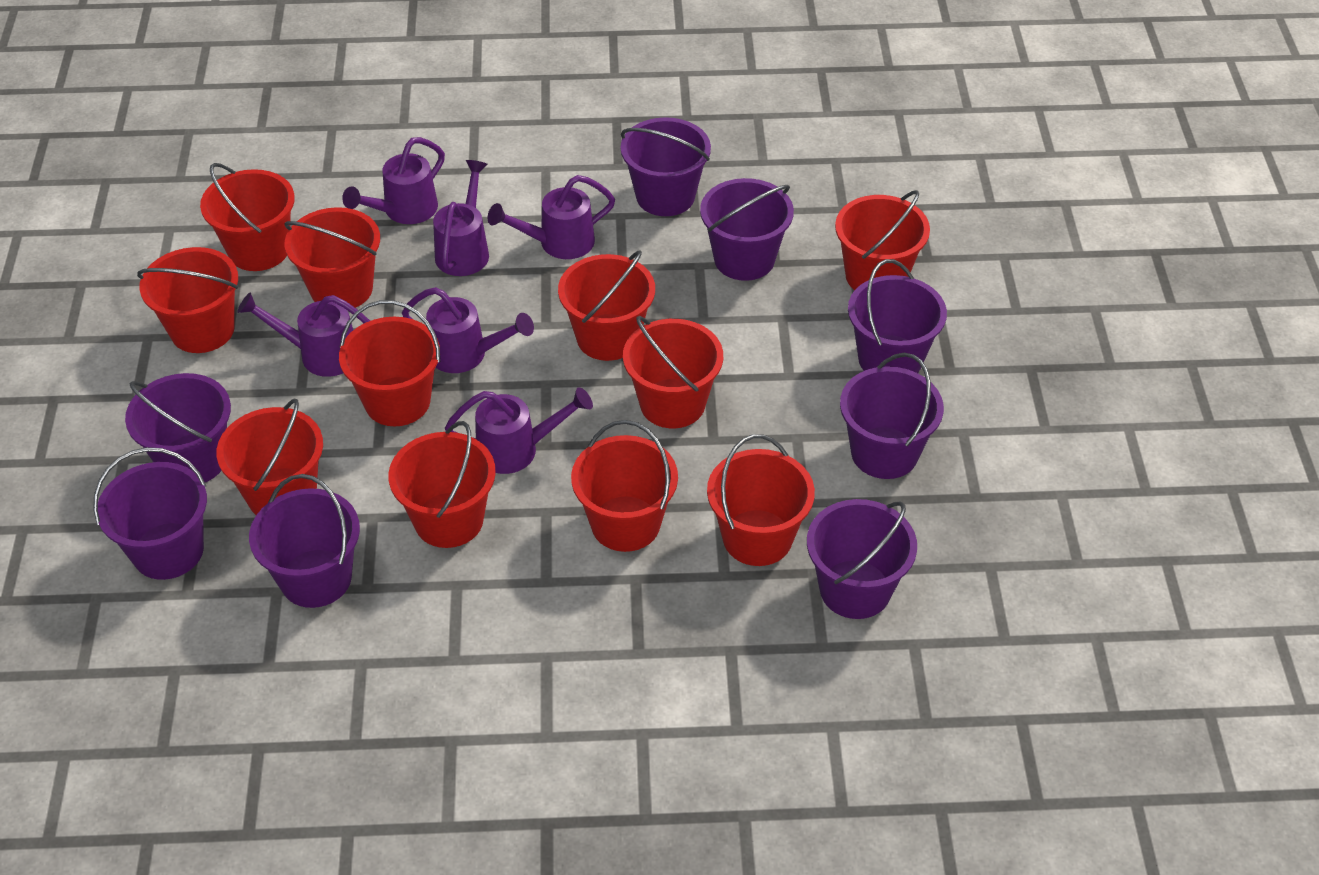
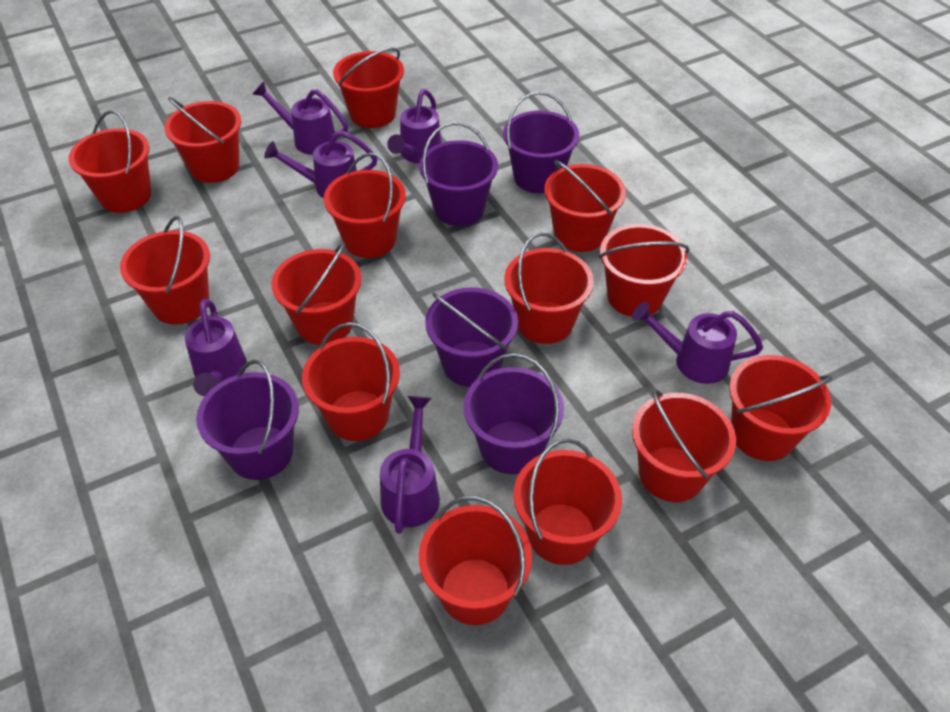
purple bucket: [93,447,207,580] [125,373,231,482] [249,474,360,608] [621,117,711,216] [700,178,794,281] [807,499,917,619] [840,353,944,479] [848,259,947,373] = 8 -> [196,360,299,480] [419,122,498,226] [425,287,518,387] [464,353,564,474] [503,91,579,193] = 5
red bucket: [137,247,238,353] [200,163,295,271] [216,399,323,515] [284,207,380,308] [339,300,440,426] [388,421,496,548] [558,250,655,361] [571,420,678,552] [623,316,723,428] [707,434,815,566] [835,190,930,290] = 11 -> [69,110,151,213] [120,216,210,325] [164,97,241,183] [272,242,361,345] [302,322,400,441] [324,152,406,258] [333,47,404,128] [419,496,532,625] [504,232,594,344] [514,438,622,565] [544,160,626,252] [599,224,690,317] [632,389,736,502] [729,355,832,461] = 14

